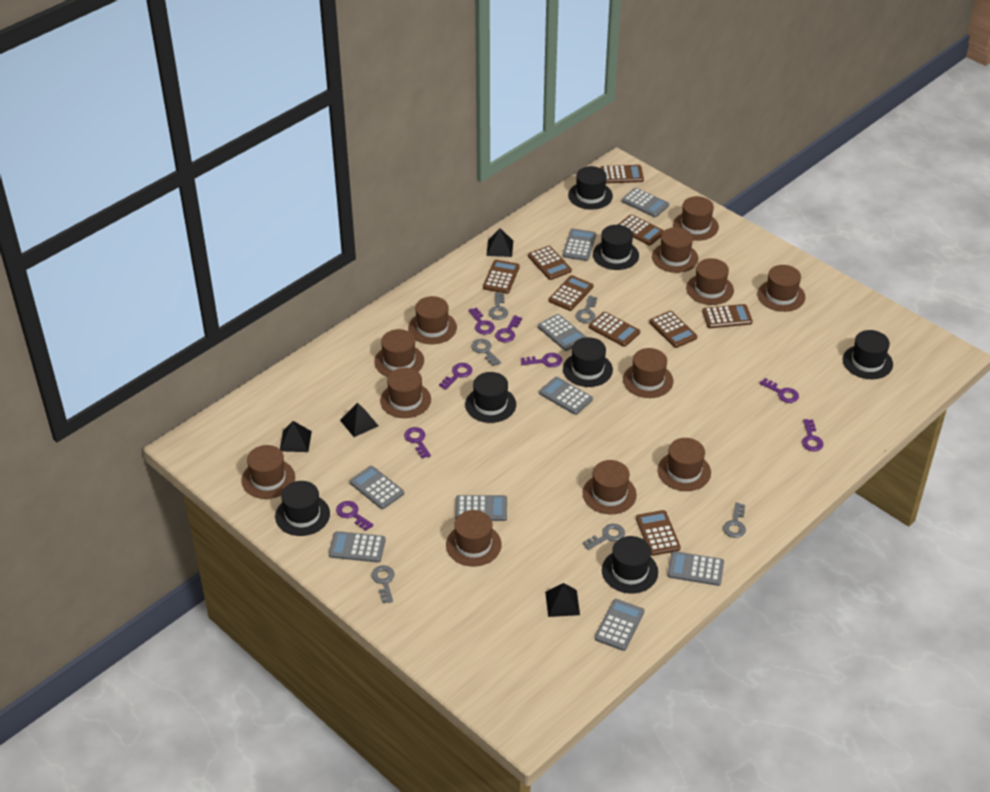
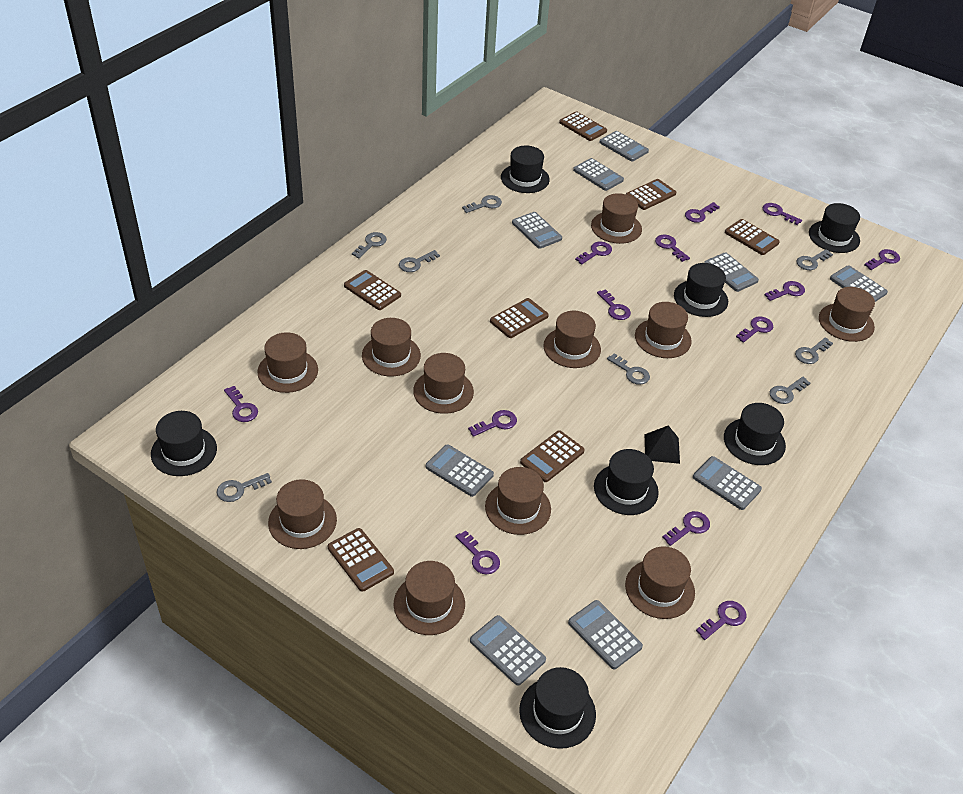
black pyramid: [280,421,312,452] [340,402,378,437] [486,228,513,257] [545,583,580,617] = 4 -> [645,425,680,464] = 1
brown calculator: [483,260,520,294] [528,246,572,280] [549,275,593,311] [589,312,640,347] [600,165,644,183] [618,214,664,245] [636,510,681,556] [649,311,697,348] [702,304,753,328] = 9 -> [328,528,394,592] [344,270,401,310] [490,298,549,338] [520,431,585,482] [559,111,607,141] [626,179,676,210] [725,219,780,255] = 7
brown hat: [241,445,295,499] [374,329,424,377] [380,367,431,418] [408,296,457,344] [446,510,502,567] [583,460,637,514] [623,348,673,398] [652,227,698,273] [658,438,711,491] [673,196,719,241] [686,258,734,305] [757,265,805,312] = 12 -> [257,332,318,393] [268,479,337,549] [362,318,421,376] [394,561,465,635] [413,353,474,414] [485,467,551,535] [543,311,601,368] [591,193,642,244] [625,546,695,619] [635,302,692,358] [819,287,875,342] = 11
grey key: [371,565,395,603] [471,339,501,366] [489,292,508,320] [576,296,597,323] [583,524,625,550] [723,503,746,538] = 6 -> [217,473,272,502] [352,232,387,258] [399,250,440,272] [462,195,502,213] [607,353,650,385] [770,377,810,404] [795,338,833,364] [797,249,833,270] = 8
purple key: [336,501,374,531] [404,427,431,459] [439,363,472,390] [468,307,495,334] [495,315,522,343] [521,353,562,367] [760,378,799,403] [802,419,823,451] = 8 -> [224,386,258,422] [455,530,500,575] [468,410,517,437] [575,242,612,264] [597,289,631,320] [655,235,690,262] [662,511,710,546] [685,202,720,223] [696,601,746,640] [736,317,773,343] [762,203,802,225] [764,281,805,301] [864,249,900,270] = 13

